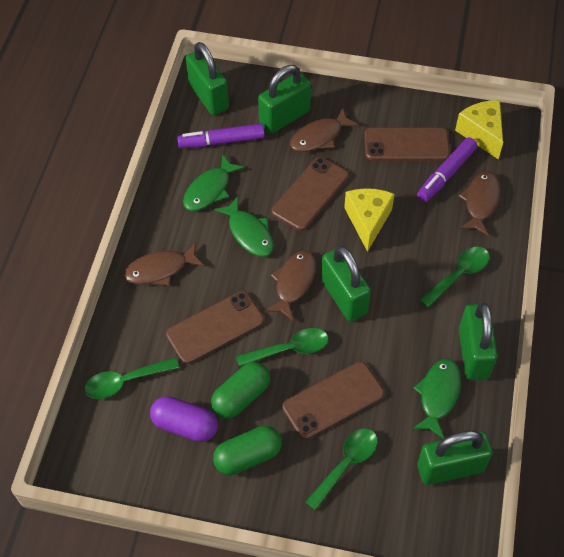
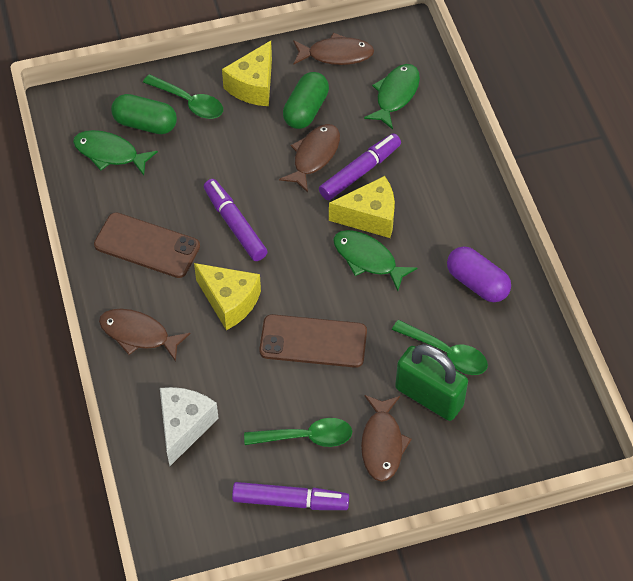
brown phone: [166,291,264,364] [272,157,349,231] [282,362,384,439] [364,128,450,161] = 4 -> [94,212,200,278] [259,314,367,368] = 2
green padlock: [186,42,229,115] [258,65,311,134] [321,246,371,322] [417,430,493,485] [459,302,498,380] = 5 -> [395,344,468,421] = 1
green spoon: [85,357,179,399] [236,328,328,367] [305,428,377,511] [420,247,490,308] = 4 -> [143,74,223,119] [244,418,352,447] [392,320,488,375] = 3
purple marker: [177,124,265,148] [417,137,478,202] = 2 -> [204,179,268,261] [232,482,349,510] [319,133,401,200] = 3
white cheese: none = 0 -> [160,387,219,466] = 1
yellow cheese: [344,188,394,252] [455,100,503,159] = 2 -> [194,263,261,330] [222,41,272,106] [329,176,395,238] = 3

